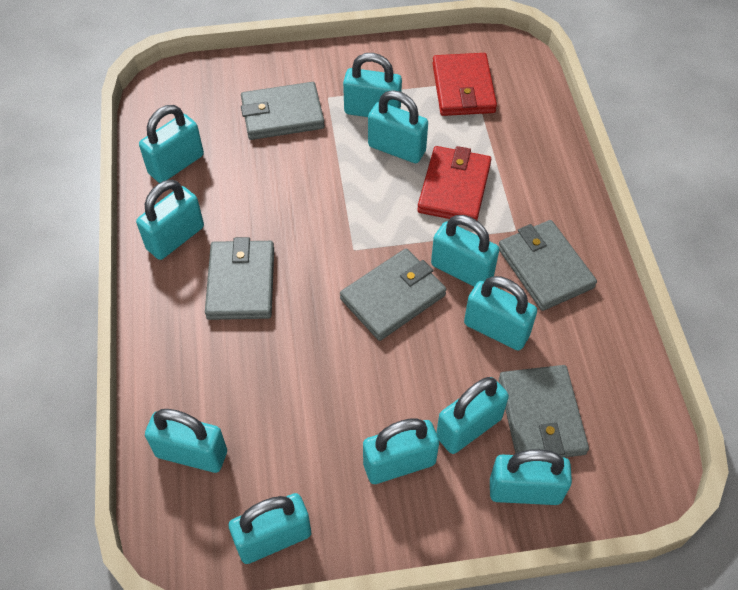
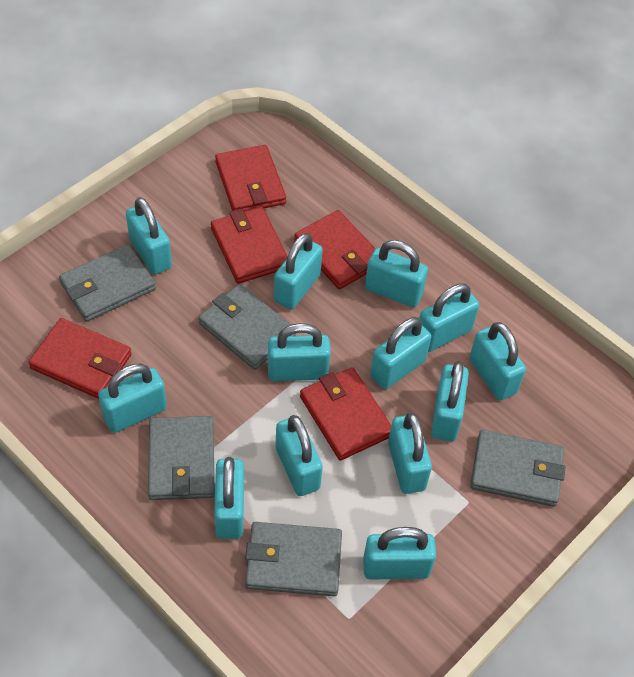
red wallet: [417,146,491,220] [432,53,497,116] = 2 -> [28,318,132,399] [211,207,288,284] [215,145,286,211] [294,210,376,289] [300,367,391,461] = 5
turquoise padlock: [136,180,204,260] [139,105,204,183] [145,409,227,473] [229,493,311,564] [343,53,402,117] [363,418,439,484] [368,90,428,163] [431,215,499,287] [436,377,509,454] [464,276,537,351] [490,449,572,505] = 11 -> [98,364,167,433] [126,197,172,275] [214,457,244,539] [268,323,331,381] [274,233,323,309] [276,415,323,496] [363,527,436,579] [365,240,428,307] [370,317,431,389] [388,413,432,494] [419,283,479,352] [431,361,469,442] [469,322,526,401] = 13

